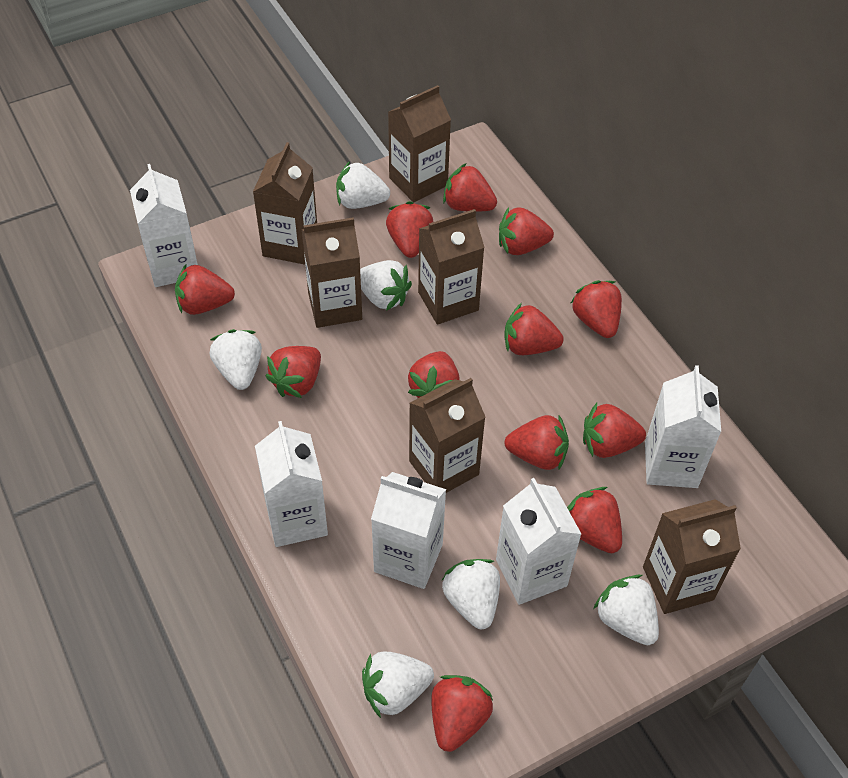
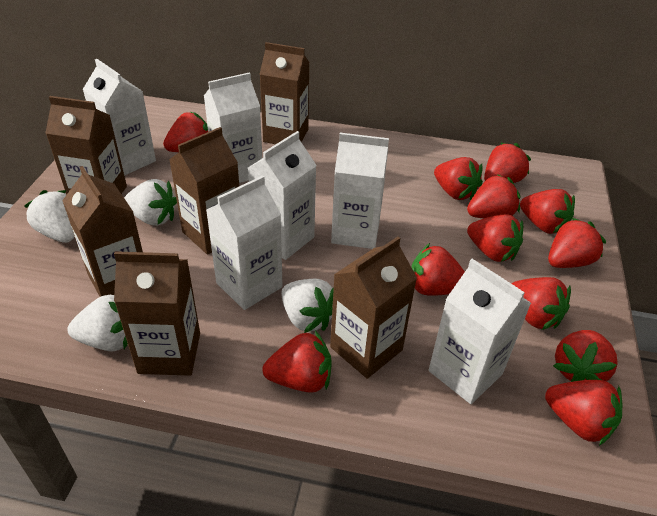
white carton: [130,164,198,287] [255,421,328,547] [371,472,446,589] [496,478,581,605] [645,365,721,488] = 5 -> [82,59,156,176] [204,72,262,183] [206,175,283,310] [248,131,317,260] [331,133,389,249] [429,259,531,404] = 6
white strawberry: [210,329,262,390] [336,161,390,209] [360,260,412,311] [362,652,434,718] [441,559,500,629] [593,575,659,645] = 6 -> [24,190,74,243] [67,295,128,351] [124,179,177,226] [281,279,334,333] = 4

